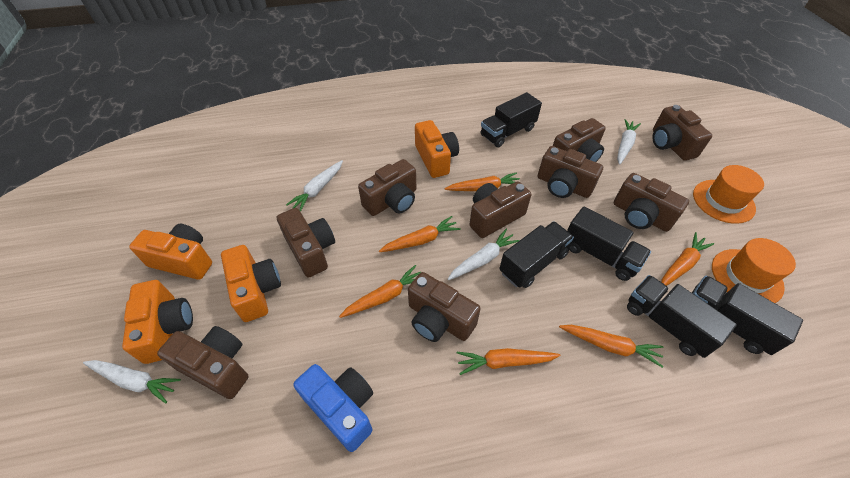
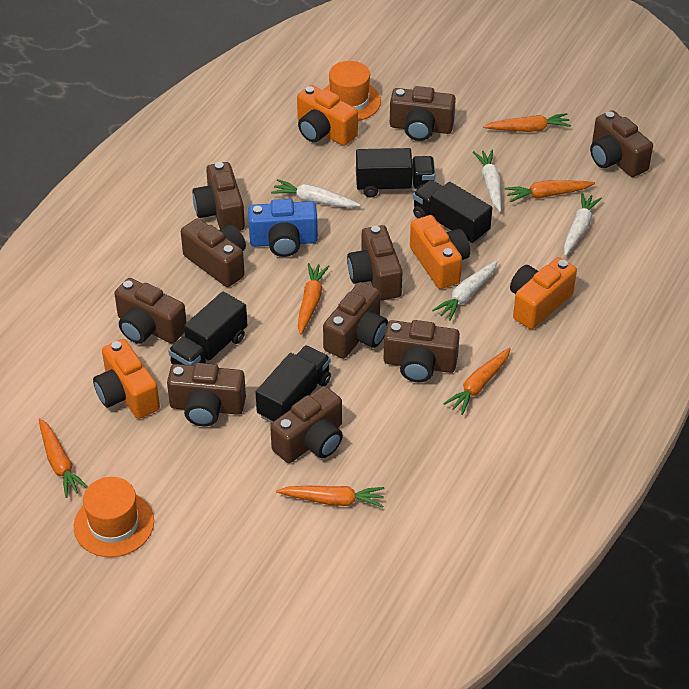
black truck: [481,92,542,148] [499,221,574,288] [567,206,651,281] [627,275,737,358] [692,276,803,355] = 5 -> [168,291,247,366] [255,345,331,423] [356,148,435,197] [413,180,492,244] = 4
brown camera: [157,326,248,399] [277,208,335,278] [358,159,416,216] [408,272,481,342] [469,181,531,238] [538,146,603,198] [553,118,606,162] [614,173,689,232] [652,105,712,161] = 9 -> [114,278,187,344] [167,363,246,426] [181,218,246,287] [192,162,245,231] [270,386,343,463] [323,282,388,359] [347,225,403,300] [384,320,460,382] [390,86,456,141] [590,110,653,177] = 10

